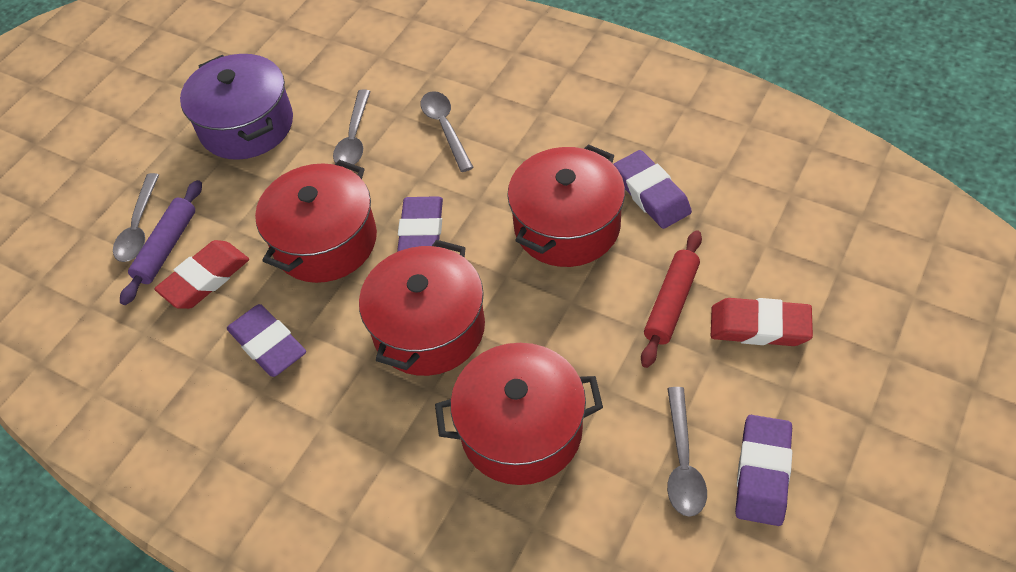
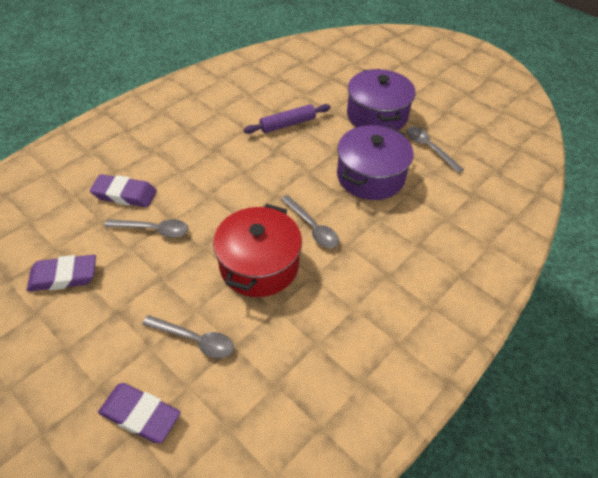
purple eraser: [227,304,306,377] [397,196,443,252] [613,150,692,229] [735,415,792,526] = 4 -> [27,255,96,292] [90,174,157,207] [98,383,181,443] = 3
purple pot: [180,54,293,160] = 1 -> [337,125,413,200] [347,69,415,130] = 2
red eraser: [154,240,249,309] [711,298,813,346] = 2 -> none = 0
red pot: [255,160,377,283] [359,240,485,376] [435,343,603,485] [507,144,625,267] = 4 -> [213,204,302,297] = 1
red rolling pin: [641,230,702,368] = 1 -> none = 0

